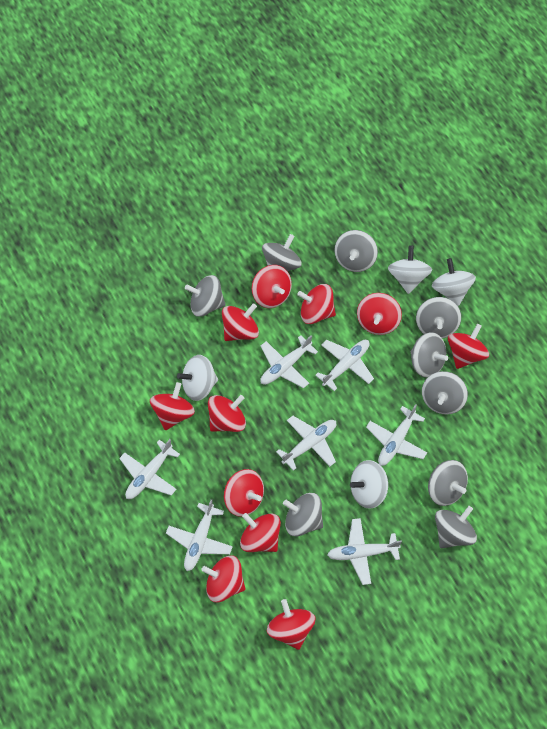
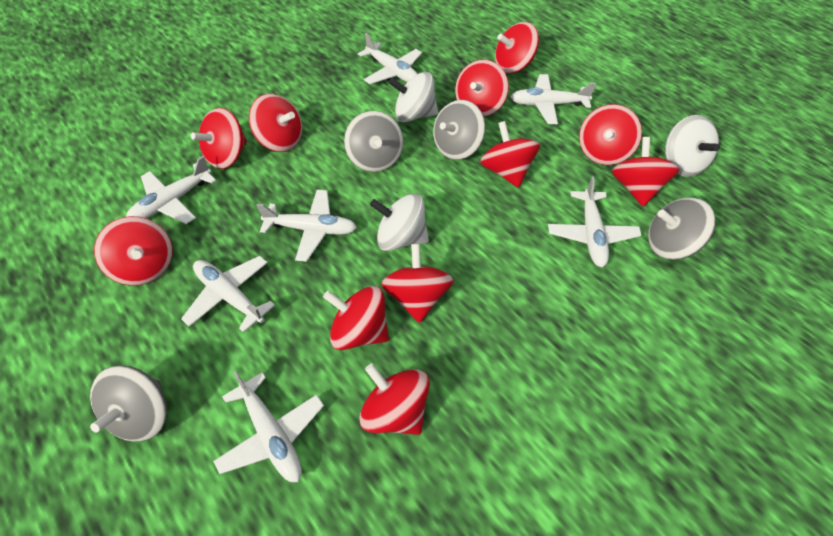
grey spinning top: [185,275,226,317] [262,234,302,271] [283,493,323,536] [334,230,378,272] [411,332,448,378] [416,297,461,338] [422,371,468,415] [428,460,468,506] [435,506,477,548] = 9 -> [90,365,167,441] [344,111,404,172] [433,100,485,160] [648,198,716,260] = 4
white spinning top: [177,355,218,401] [350,460,388,509] [388,245,432,294] [432,258,476,306] = 4 -> [370,193,429,251] [389,72,438,123] [665,115,720,177] = 3

